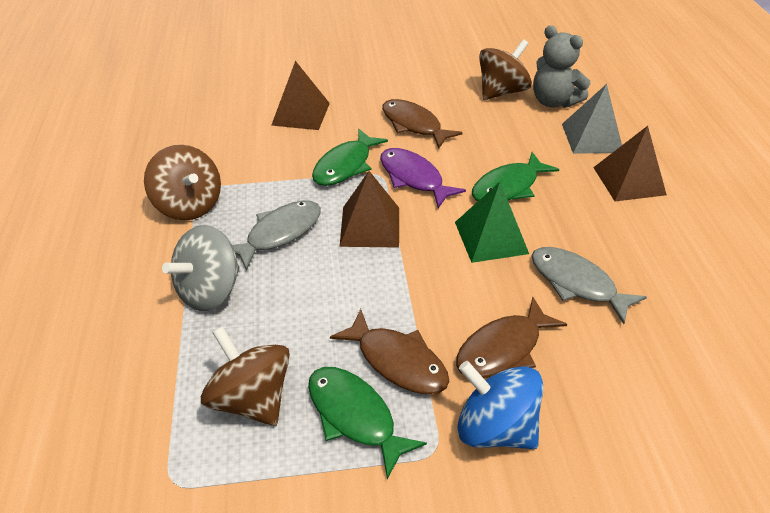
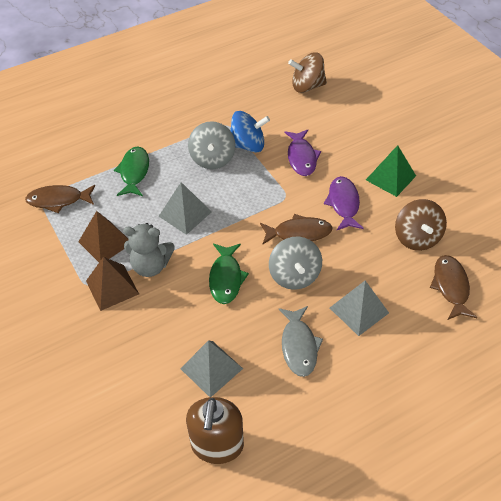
brown pyramid: [271,61,330,130] [340,171,399,248] [593,126,667,201] = 3 -> [78,211,128,262] [86,257,139,311] = 2
brown soap dispenser: none = 0 -> [186,397,244,464] = 1
brown spinning top: [144,145,221,221] [201,326,290,426] [479,39,531,100] = 3 -> [288,52,327,93] [395,199,447,251] = 2
green fish: [308,367,427,479] [312,129,388,186] [472,152,559,201] = 3 -> [114,146,149,196] [209,244,249,304] = 2
grey fish: [232,201,321,270] [531,247,647,324] = 2 -> [278,306,323,377] = 1
grey pyramid: [562,84,622,154] = 1 -> [158,182,212,235] [180,340,243,397] [330,281,389,336] = 3
grey spinning top: [162,225,239,311] = 1 -> [188,121,236,169] [269,237,322,290] = 2
purple fish: [380,148,466,208] = 1 -> [284,129,321,176] [324,176,364,230] = 2

